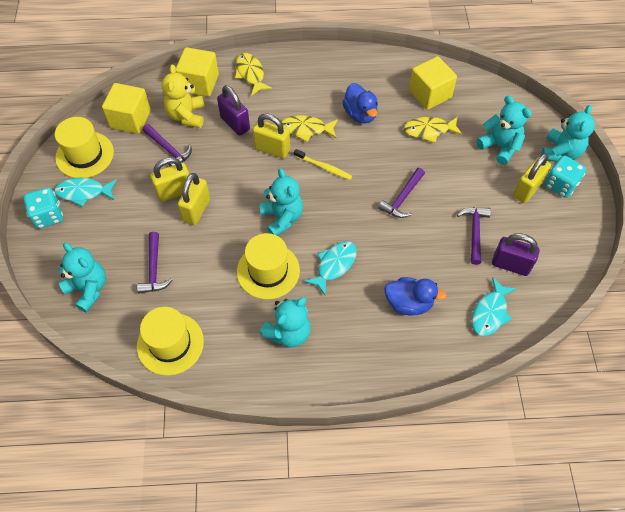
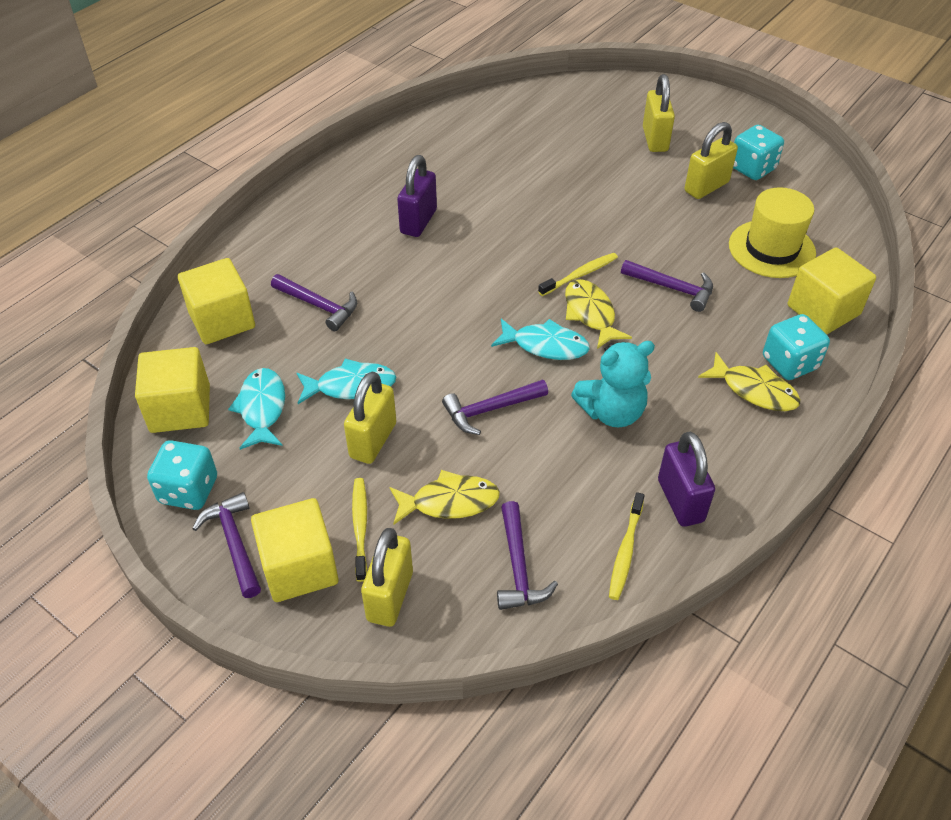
blue duck: [342,83,378,124] [384,277,447,315] = 2 -> none = 0
purple hammer: [137,232,173,294] [142,124,192,166] [378,168,425,218] [457,207,491,265] = 4 -> [192,492,261,598] [271,274,357,331] [442,380,548,435] [497,501,558,610] [621,260,713,312] = 5
turquoise dice: [24,187,63,229] [544,156,586,198] = 2 -> [147,440,217,510] [733,125,784,180] [763,314,830,380] = 3
turquoise teddy bear: [58,243,106,313] [259,168,303,236] [260,297,311,347] [476,96,532,165] [541,105,595,162] = 5 -> [571,341,655,427] = 1
yellow cube: [102,83,151,134] [176,47,219,97] [409,56,457,110] = 3 -> [135,347,210,433] [178,258,255,344] [251,498,339,602] [788,247,876,334] = 4
yellow hat: [55,117,114,178] [137,307,204,376] [237,233,300,299] = 3 -> [729,187,816,278] = 1
yellow teddy bear: [162,64,205,128] = 1 -> none = 0
yellow toothbrush: [294,149,352,180] = 1 -> [352,478,367,582] [538,253,618,296] [609,492,645,600] = 3

